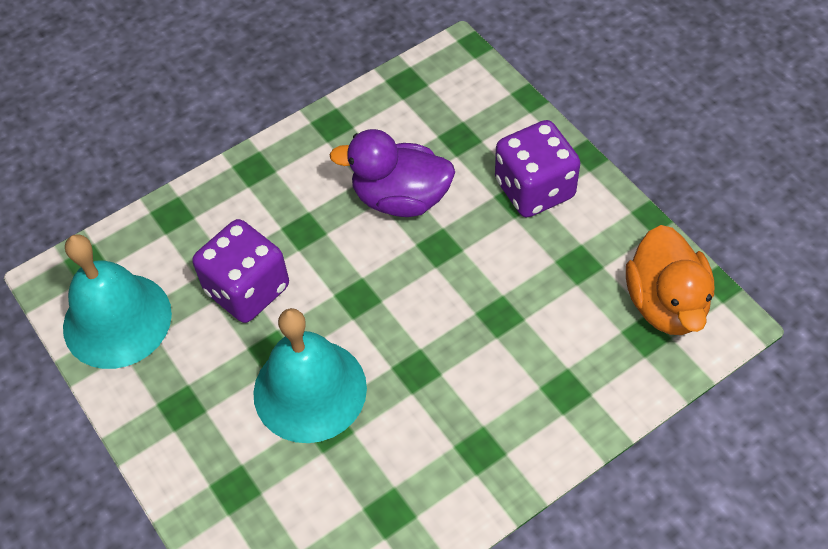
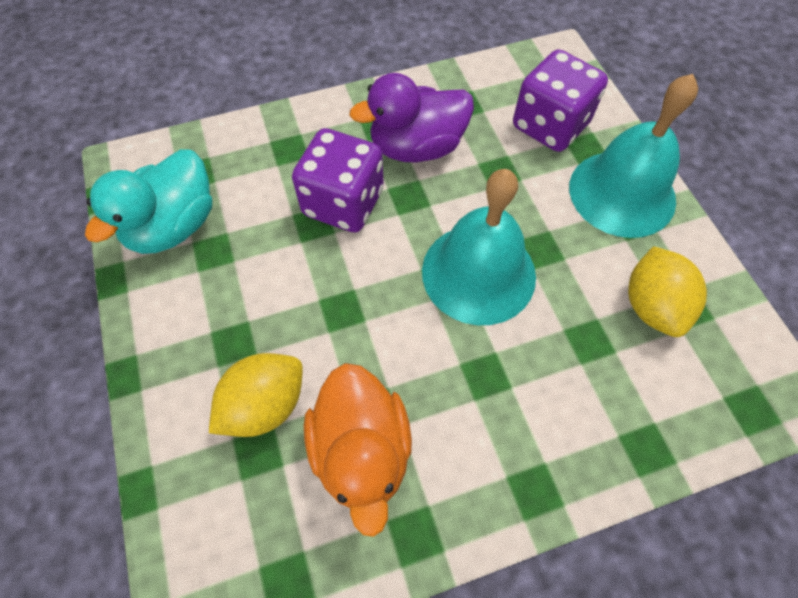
turquoise duck: none = 0 -> [85,149,212,254] = 1
yellow lemon: none = 0 -> [209,353,303,437] [628,246,707,337] = 2

